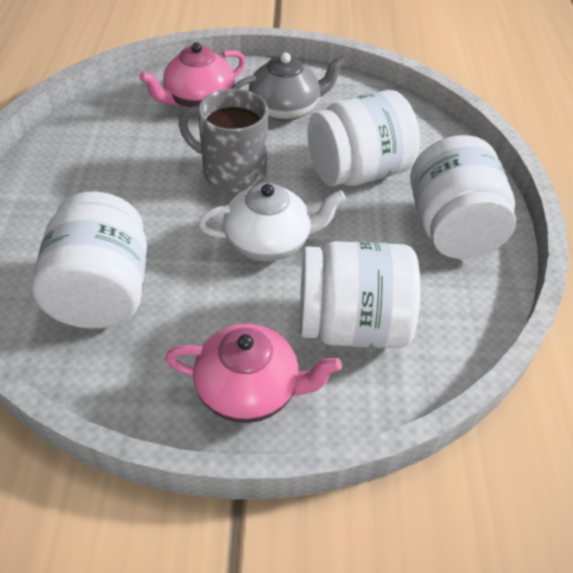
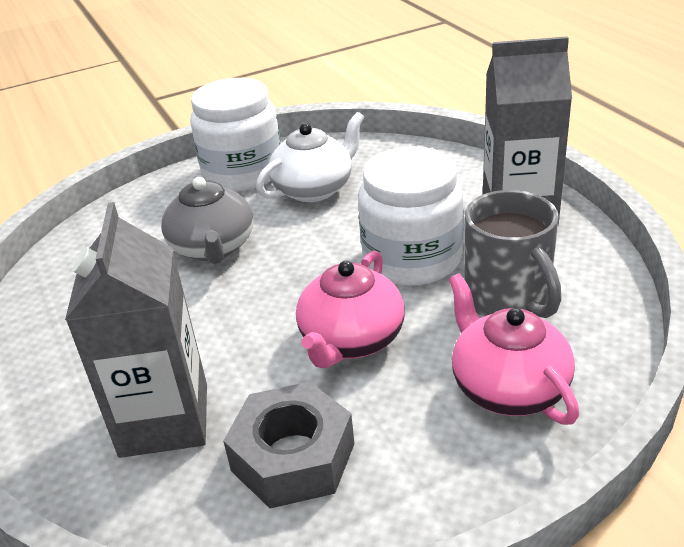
grey carton: none = 0 -> [65,202,207,458] [483,36,572,225] = 2
grey nut: none = 0 -> [223,382,354,508] = 1
white jar: [32,192,147,329] [300,241,420,348] [307,90,420,186] [410,135,516,259] = 4 -> [190,78,281,191] [358,146,464,286] = 2

